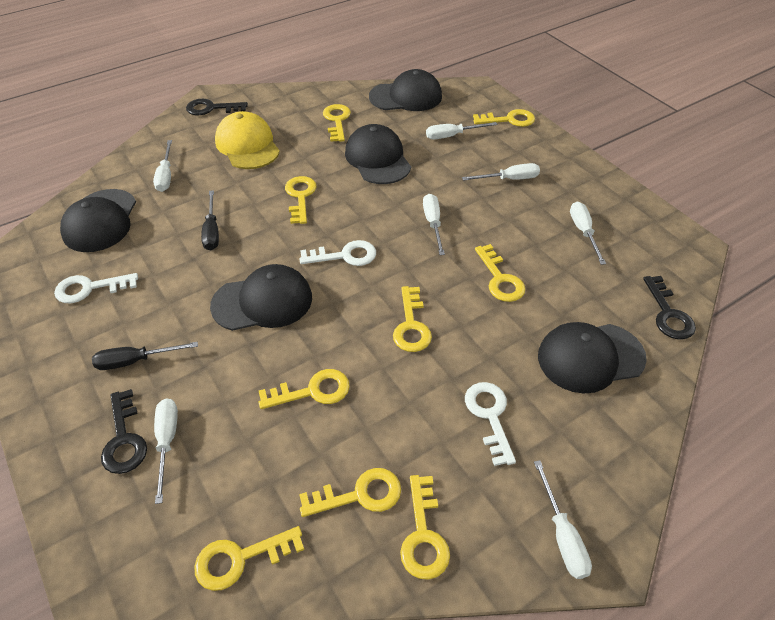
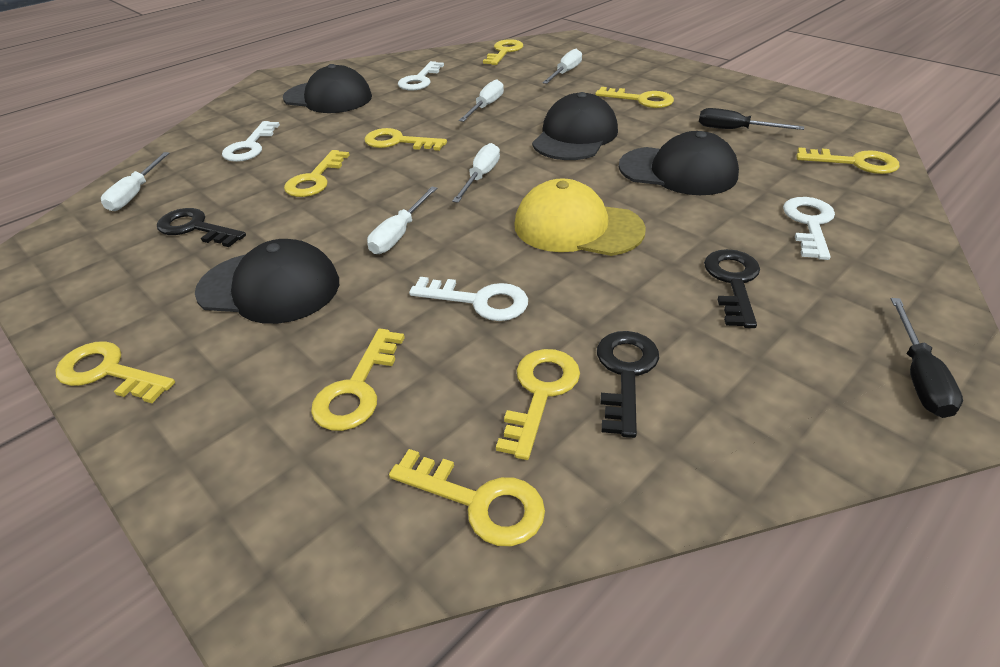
black cap: [60,189,136,252] [210,264,312,331] [345,124,411,184] [369,69,442,111] [538,322,647,393] = 5 -> [195,239,339,324] [283,64,372,113] [532,92,618,160] [619,131,739,195] = 4
white key: [54,273,138,303] [300,240,376,266] [465,382,516,466] = 3 -> [222,121,280,162] [398,61,444,90] [409,277,528,321] [783,197,835,260] = 4
white screwdriver: [153,140,172,192] [154,398,178,504] [423,194,445,255] [426,122,497,139] [462,163,540,181] [534,460,592,579] [570,202,606,265] = 7 -> [101,152,169,211] [367,186,437,254] [452,143,500,203] [459,79,504,122] [542,49,582,84] = 5

